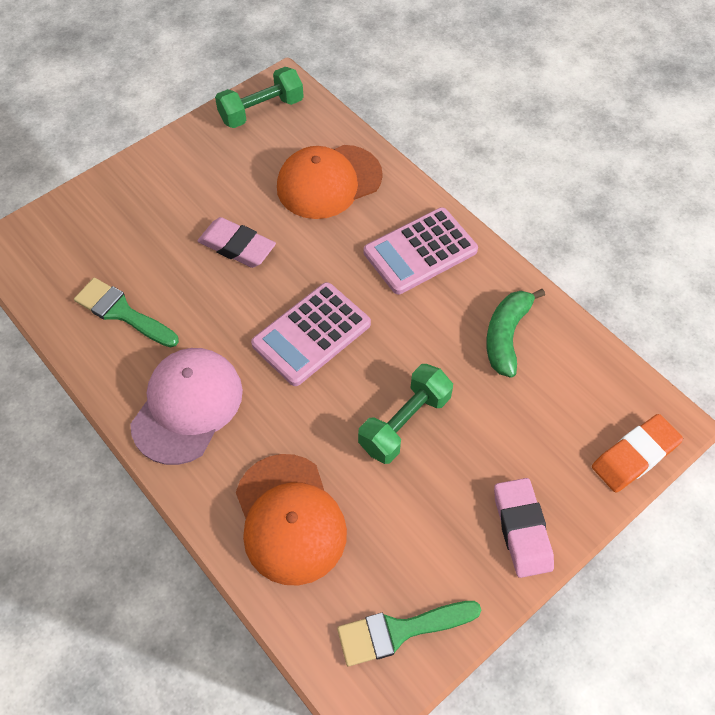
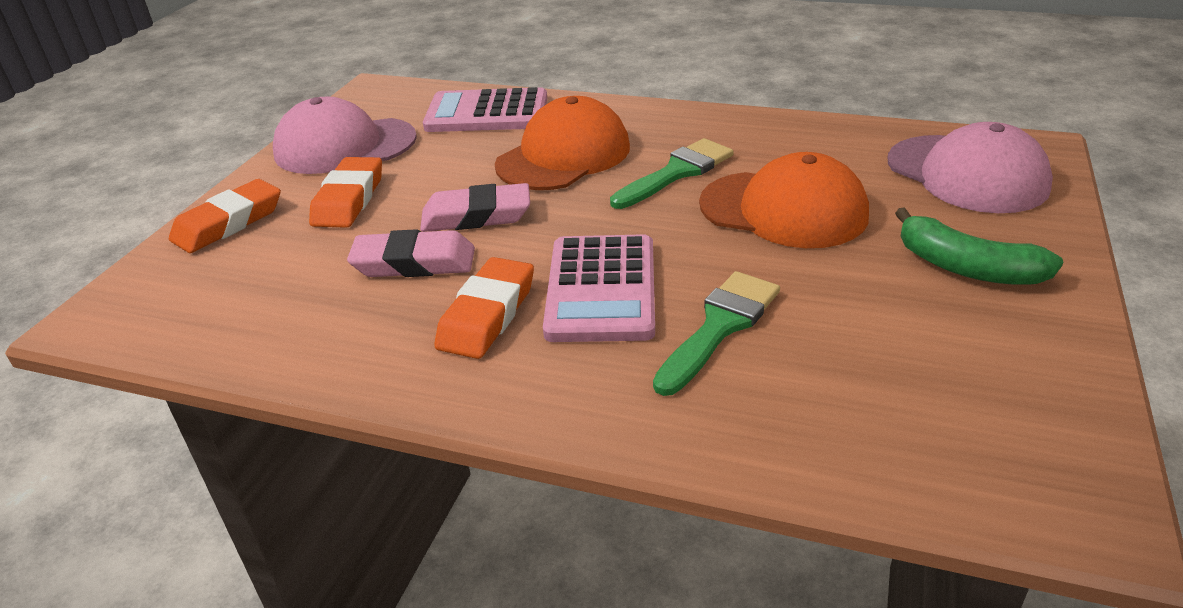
green dumbbell: [215,67,304,128] [358,364,453,464] = 2 -> none = 0
orange eraser: [592,414,683,493] = 1 -> [169,179,281,253] [309,157,382,228] [434,257,534,359] = 3
pink cap: [130,348,243,465] = 1 -> [273,96,417,174] [888,122,1053,213] = 2

